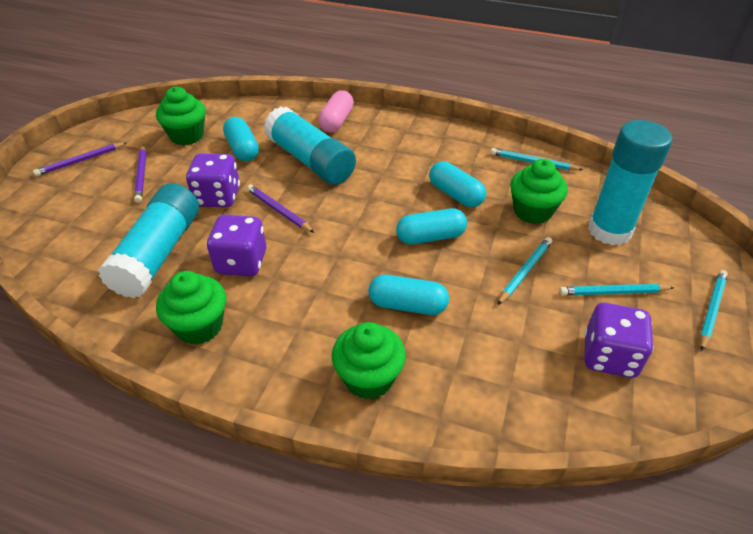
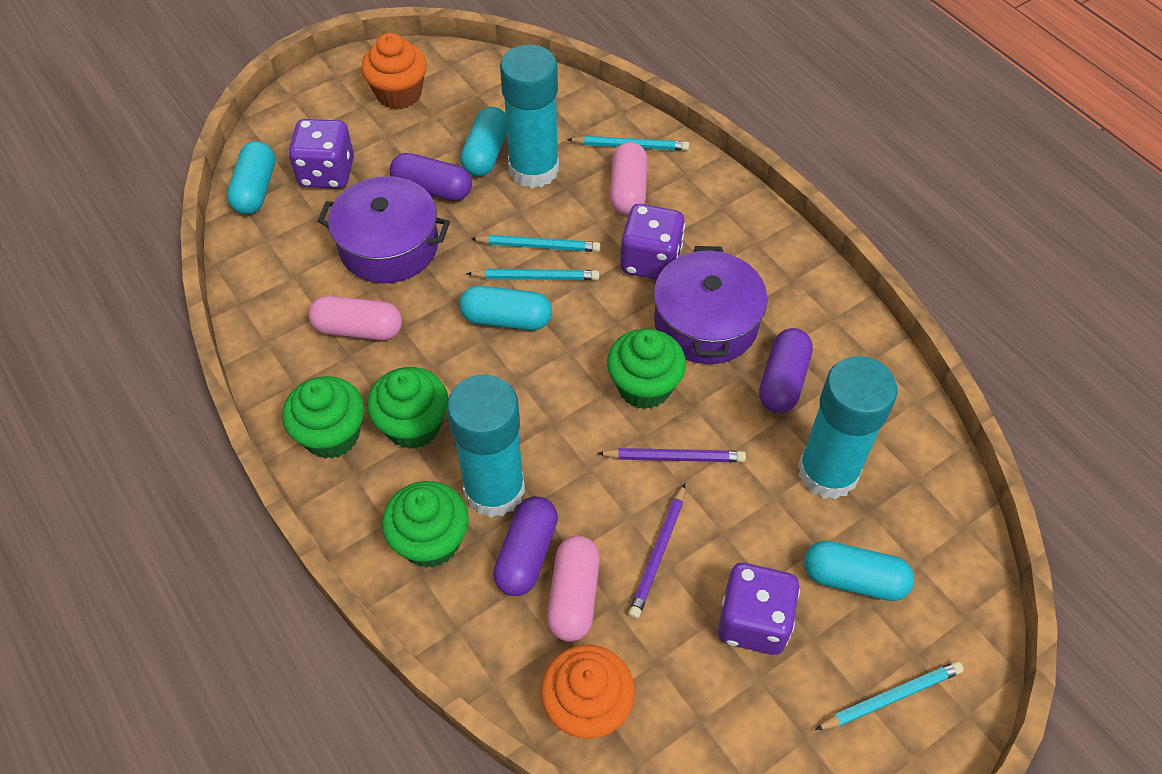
orange cupcake: none = 0 -> [361,33,427,110] [540,645,635,739] = 2
pink capsule: [318,90,354,132] = 1 -> [308,296,402,340] [547,536,600,642] [610,142,647,215] = 3
purple capsule: none = 0 -> [390,153,472,201] [493,496,558,596] [759,328,813,413] = 3
purple pencil: [33,142,127,176] [134,144,146,203] [247,184,314,233] = 3 -> [597,448,746,462] [628,484,685,619] = 2
purple pot: none = 0 -> [317,176,450,283] [654,246,768,364] = 2

